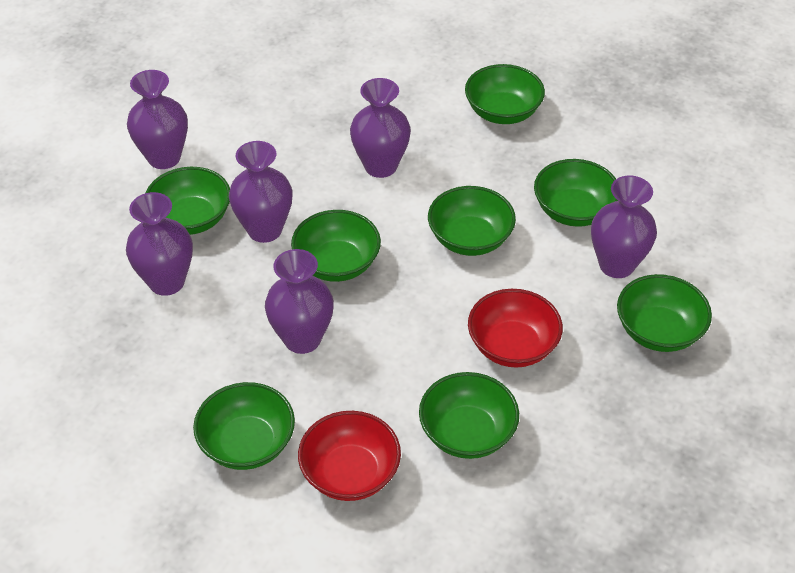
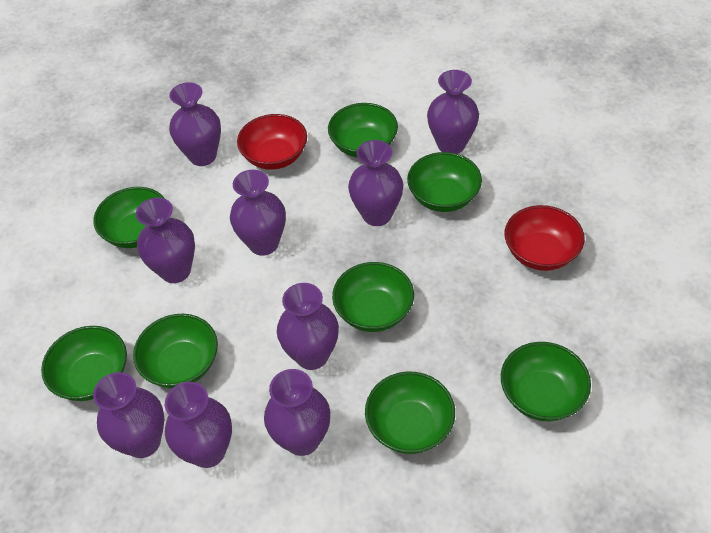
purple vase: [126,192,193,296] [127,70,188,169] [229,141,293,243] [265,249,334,354] [350,78,411,178] [591,176,657,278] = 6 -> [93,372,164,458] [136,198,195,283] [165,382,232,468] [169,82,221,166] [230,170,286,256] [264,369,330,456] [277,283,339,370] [348,140,403,226] [427,70,479,154] = 9

